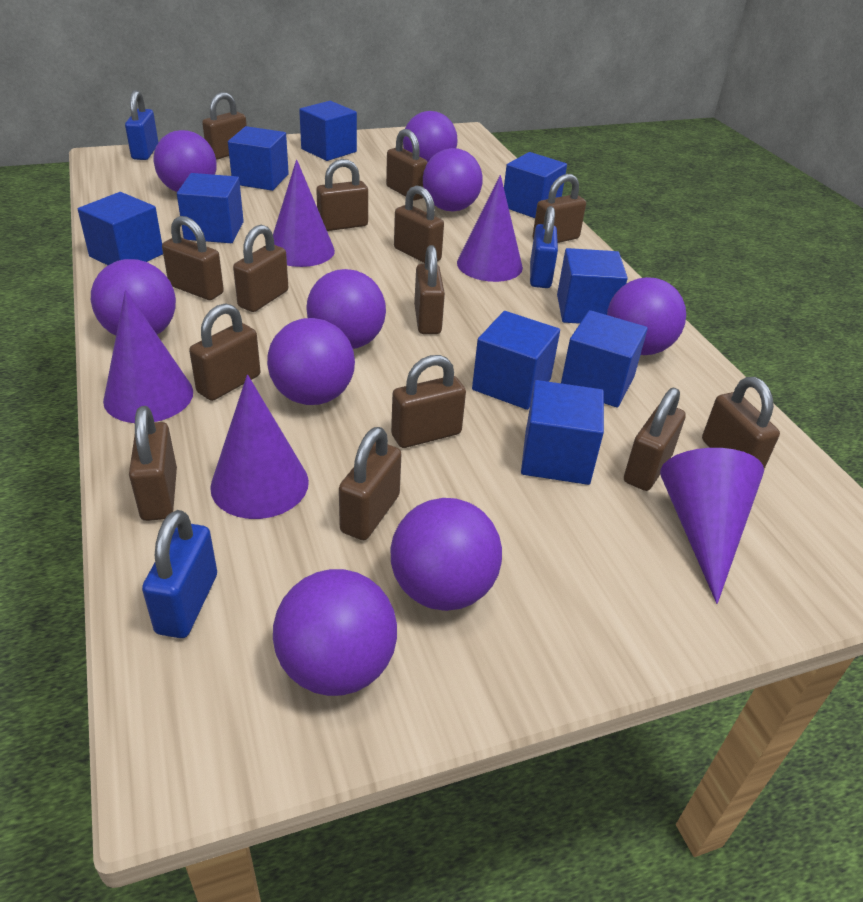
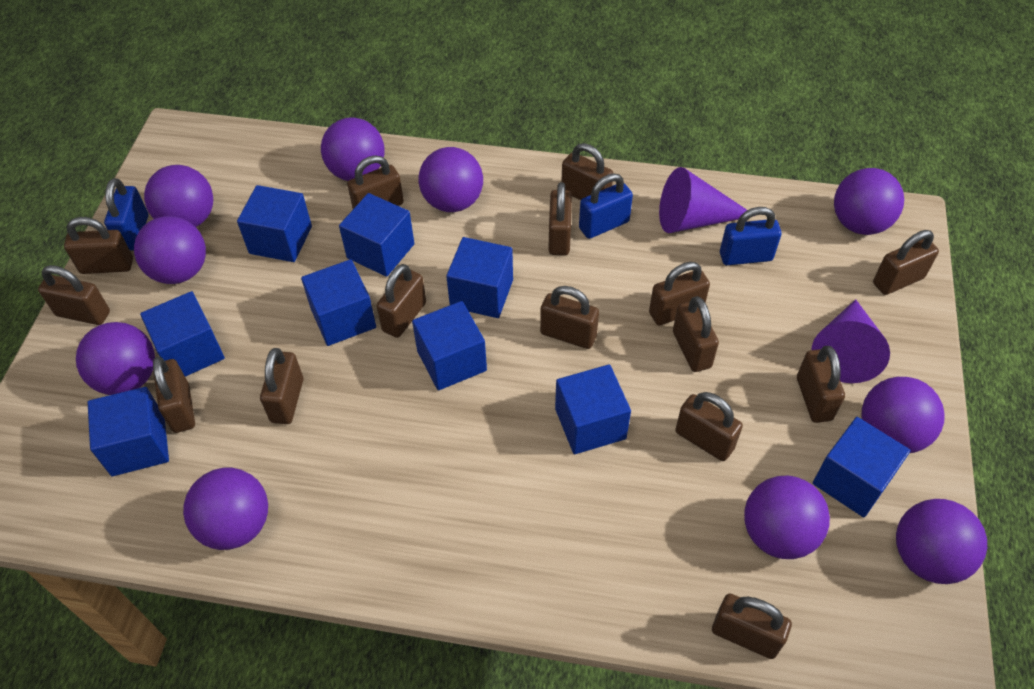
brown padlock: [129,406,177,521] [162,216,224,300] [189,303,261,401] [202,92,247,159] [233,225,288,312] [316,159,368,231] [339,427,401,540] [386,129,428,201] [391,355,466,448] [394,185,444,263] [414,245,445,334] [532,174,586,243] [624,387,686,491] [702,377,780,469] = 14 -> [38,265,110,325] [64,217,133,274] [153,357,195,433] [260,348,303,424] [347,155,404,209] [377,264,426,338] [540,286,599,349] [548,182,572,255] [561,143,613,200] [649,262,710,325] [673,296,719,372] [675,392,743,461] [712,594,792,659] [797,346,845,423] [873,230,939,295] = 15
purple ball: [91,259,176,336] [154,130,217,192] [267,318,355,405] [273,569,397,696] [306,269,386,349] [391,498,502,611] [403,111,457,162] [423,148,483,211] [607,277,686,355] = 9 -> [76,322,155,395] [134,216,206,284] [144,165,213,227] [183,468,268,550] [321,117,385,181] [419,147,483,212] [744,476,830,559] [834,168,904,235] [861,377,945,453] [896,499,987,584] = 10
purple cone: [103,290,193,423] [210,375,309,519] [273,159,335,267] [457,175,523,282] [660,448,764,604] = 5 -> [659,167,747,233] [812,299,890,383] = 2

